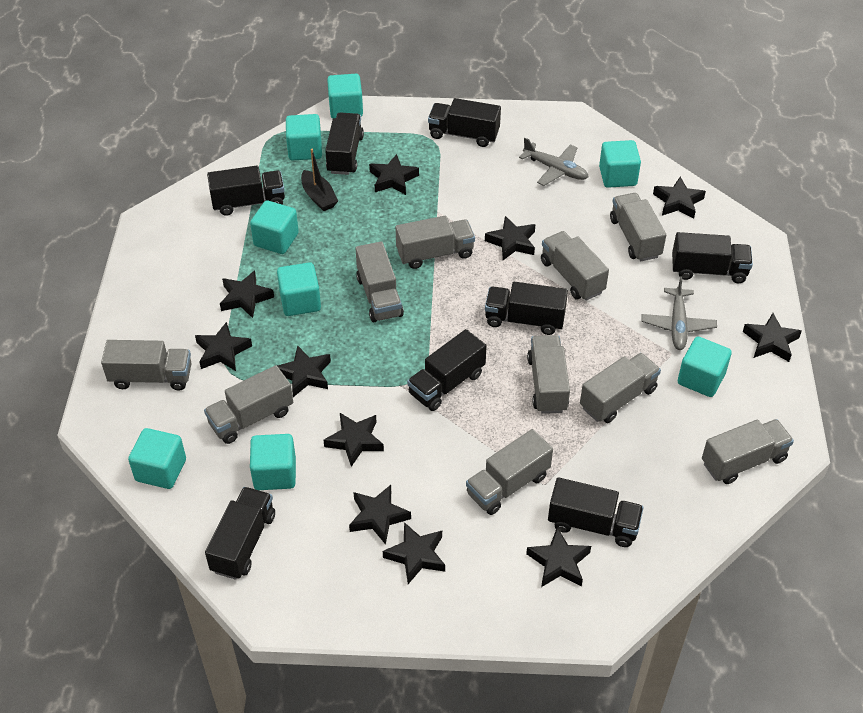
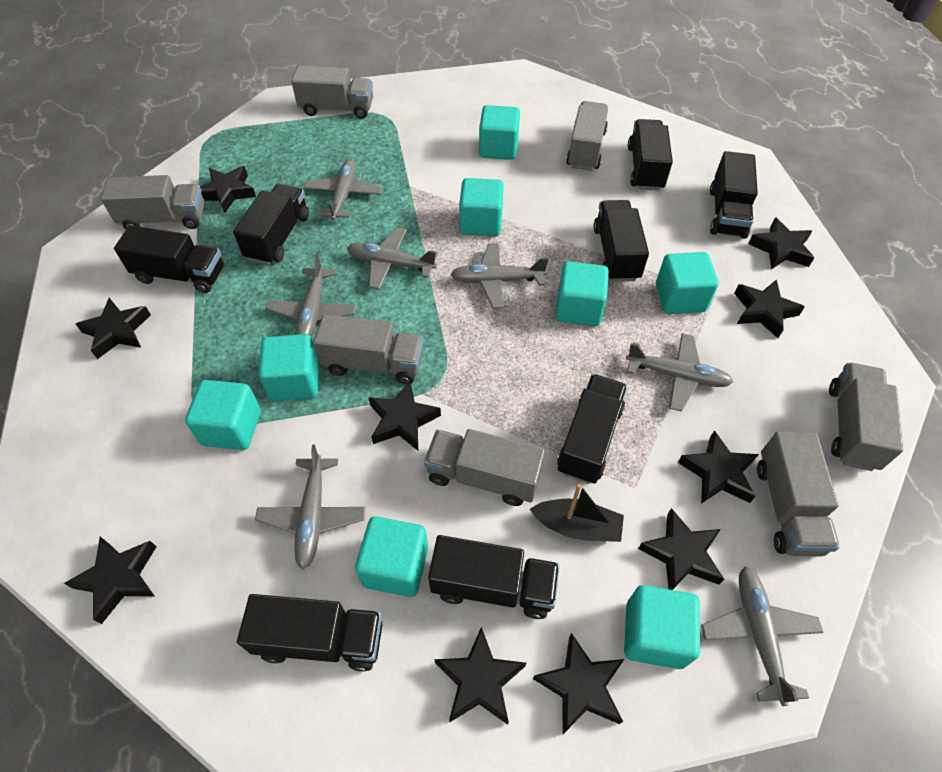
black star: [195,322,252,371] [220,270,274,318] [277,345,331,397] [323,413,384,467] [349,485,411,545] [369,154,419,195] [383,522,445,584] [485,216,536,260] [526,527,591,587] [653,177,706,219] [743,313,802,362] = 11 -> [64,537,157,624] [76,298,151,359] [200,166,256,213] [368,381,441,450] [434,627,526,725] [533,633,624,734] [638,508,724,590] [678,430,759,504] [734,279,805,338] [748,217,814,269] = 10
grey plane: [519,138,588,186] [642,276,717,350] = 2 -> [255,445,366,569] [266,254,356,336] [304,159,383,220] [347,227,438,290] [450,243,548,308] [626,333,733,412] [701,566,824,706] = 7
grey truck: [101,340,192,390] [204,365,293,444] [356,241,404,322] [395,215,475,269] [466,429,553,515] [527,335,570,414] [541,231,609,301] [580,353,661,423] [610,193,666,261] [702,419,794,484] = 10 -> [101,175,204,229] [291,66,373,119] [313,314,423,384] [424,429,545,506] [566,101,608,171] [757,432,840,557] [829,363,903,471] = 7

